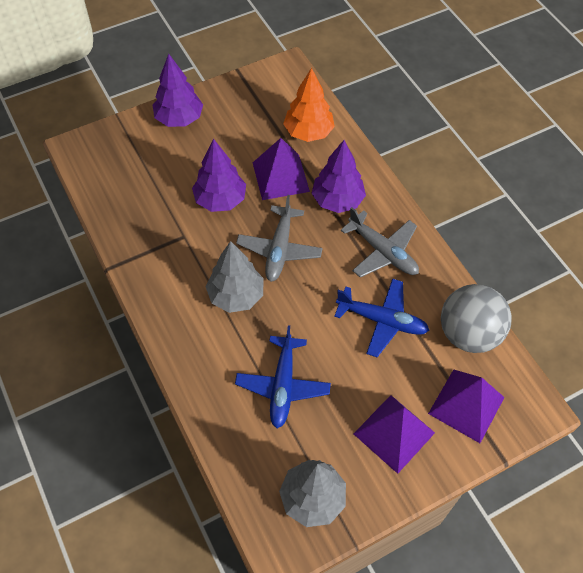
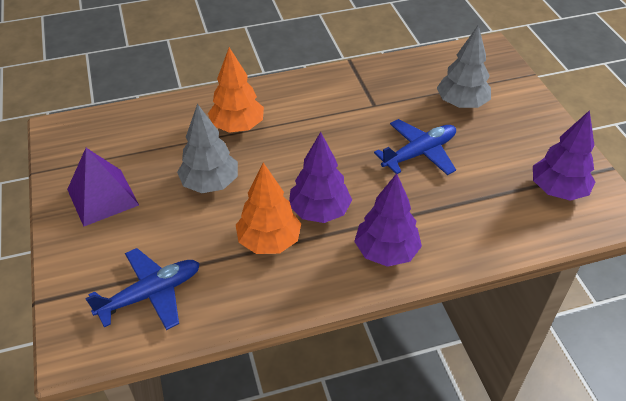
grey ball: [441,284,512,353] = 1 -> none = 0
grey plane: [236,195,323,282] [341,207,419,277] = 2 -> none = 0
orange tree: [283,68,335,142] = 1 -> [208,47,264,133] [236,162,301,254] = 2
purple pyramid: [253,138,310,200] [354,395,435,474] [428,369,505,443] = 3 -> [67,148,139,227] = 1

